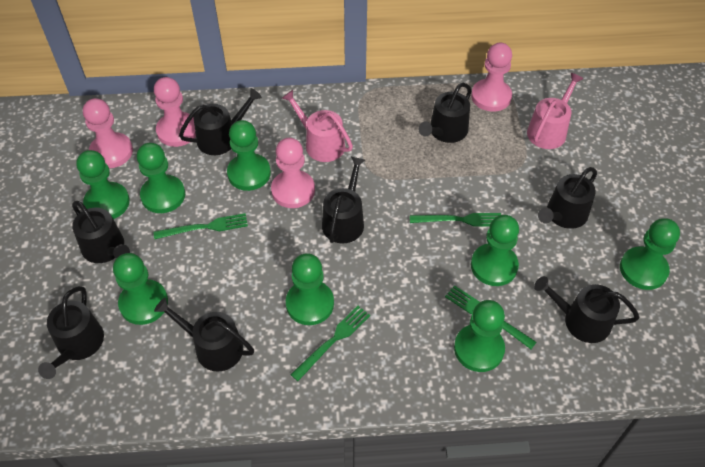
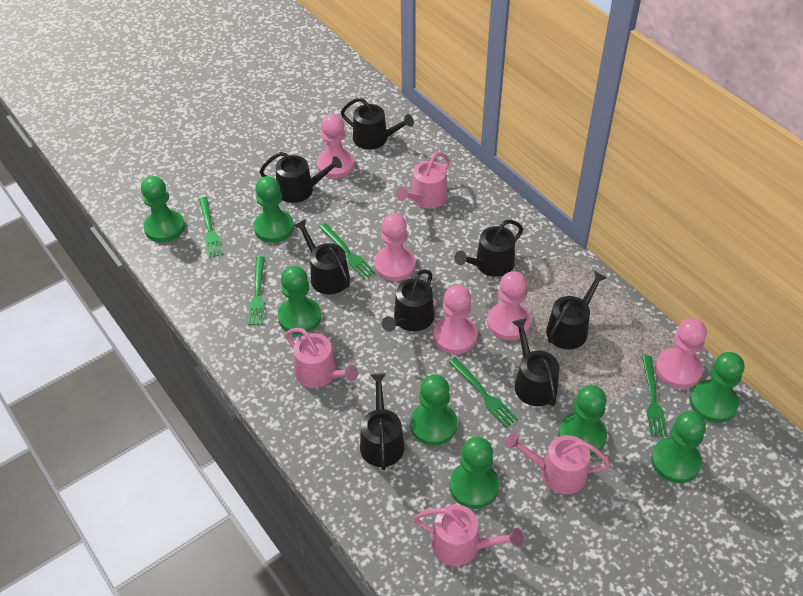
green fork: [153,213,248,239] [290,306,370,381] [410,213,501,227] [445,285,536,349] = 4 -> [199,197,223,258] [248,256,265,325] [319,223,375,279] [449,357,518,428] [642,355,668,437] = 5
pink pawn: [83,98,133,168] [154,77,196,147] [271,138,315,208] [471,43,512,112] = 4 -> [317,114,355,178] [374,213,416,281] [433,285,478,354] [487,271,531,340] [656,318,707,389] = 5
pink watering can: [282,90,353,162] [527,73,583,149] = 2 -> [285,328,358,388] [396,152,450,209] [414,505,523,566] [505,433,611,494] = 4

